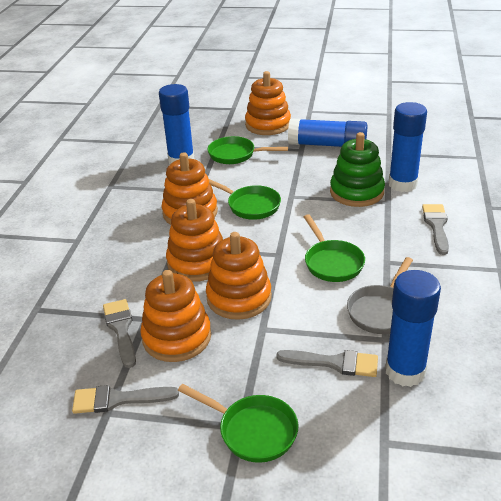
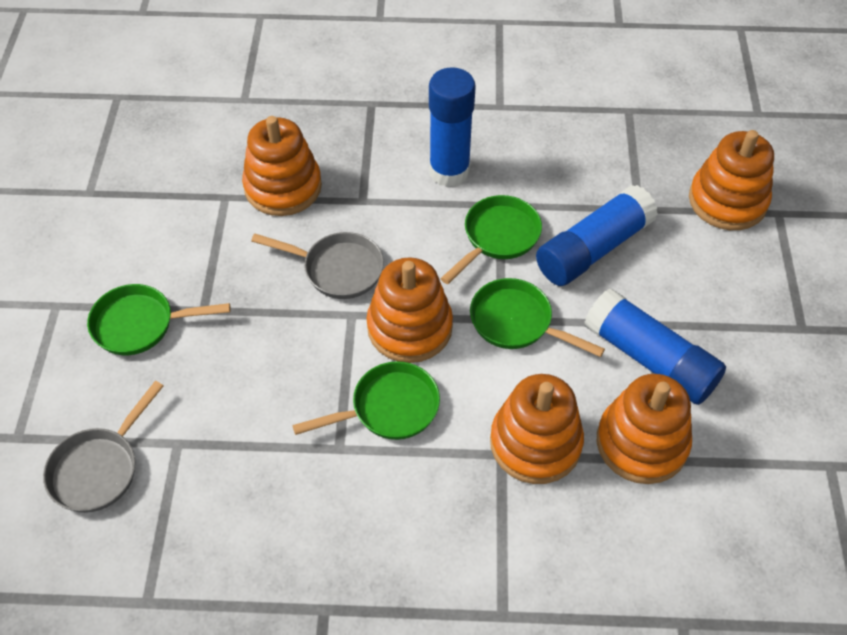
blue glue stick: [159,84,194,164] [288,118,368,147] [385,270,441,387] [389,102,427,192] = 4 -> [429,67,476,187] [536,185,658,286] [584,288,726,405] = 3
green stacking toy: [330,132,385,207] = 1 -> none = 0
grey brush: [72,385,179,414] [103,299,136,368] [276,350,378,377] [422,204,449,255] = 4 -> none = 0
grey pan: [347,257,413,334] = 1 -> [43,381,163,513] [251,232,384,299] = 2

